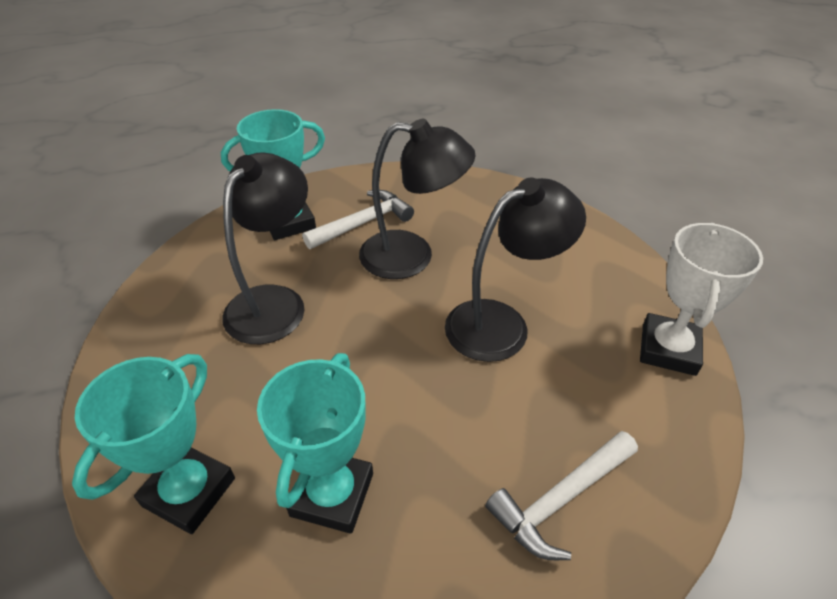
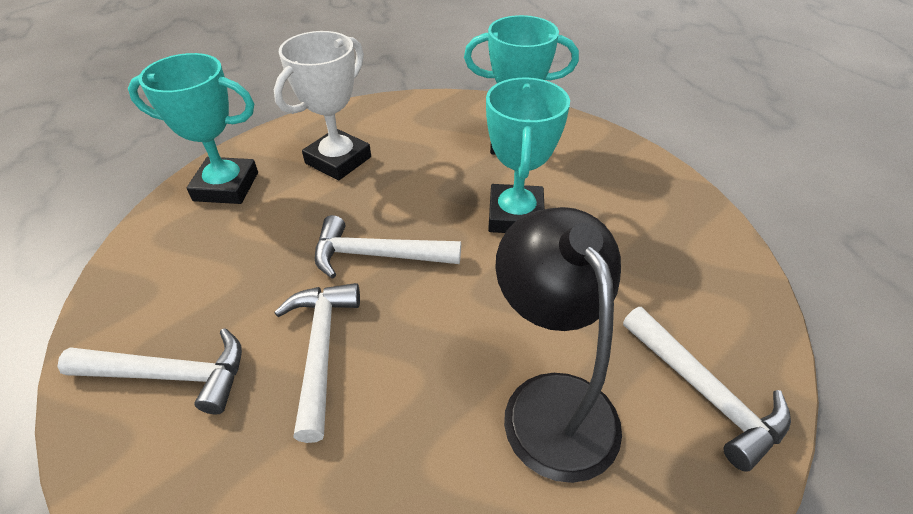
black lamp: [222,152,308,344] [359,119,476,279] [445,178,586,362] = 3 -> [495,207,622,483] = 1
white hammer: [302,190,414,249] [485,431,638,560] = 2 -> [57,328,242,414] [274,283,360,443] [315,215,461,279] [623,307,791,472] = 4

